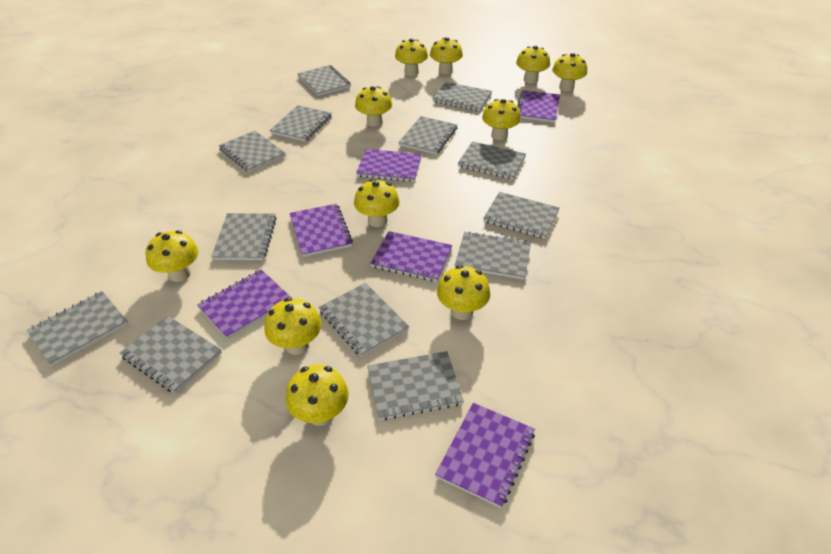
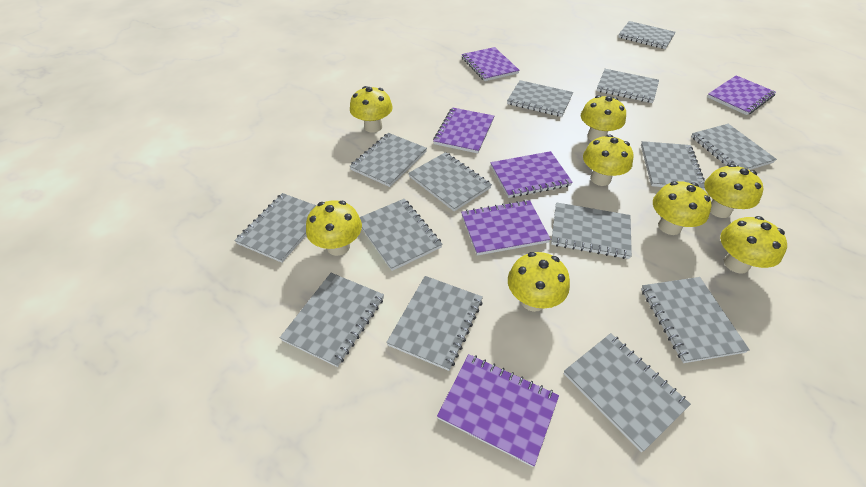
grey notebook: [26,291,128,366] [120,316,222,393] [211,213,276,260] [219,131,285,172] [270,105,332,142] [297,65,351,96] [319,283,409,357] [367,351,464,420] [398,116,457,155] [432,82,492,111] [455,231,531,280] [458,141,526,180] [483,192,559,239] = 13 -> [234,193,317,263] [280,273,384,367] [349,133,427,187] [359,199,442,271] [386,276,483,371] [408,152,492,211] [507,80,573,117] [551,202,632,259] [564,333,691,452] [596,69,659,103] [618,21,676,49] [641,141,705,190] [641,277,750,363] [691,124,777,170] = 14
yellow mushroom: [146,230,199,282] [264,298,322,355] [286,365,349,426] [354,179,400,227] [355,86,392,127] [395,39,428,76] [430,37,463,75] [437,265,490,320] [482,99,521,140] [516,46,550,84] [552,53,587,92] = 11 -> [306,200,362,256] [350,86,393,133] [508,252,570,312] [581,95,626,141] [583,134,633,186] [653,181,712,235] [704,164,764,218] [720,216,787,274] = 8

